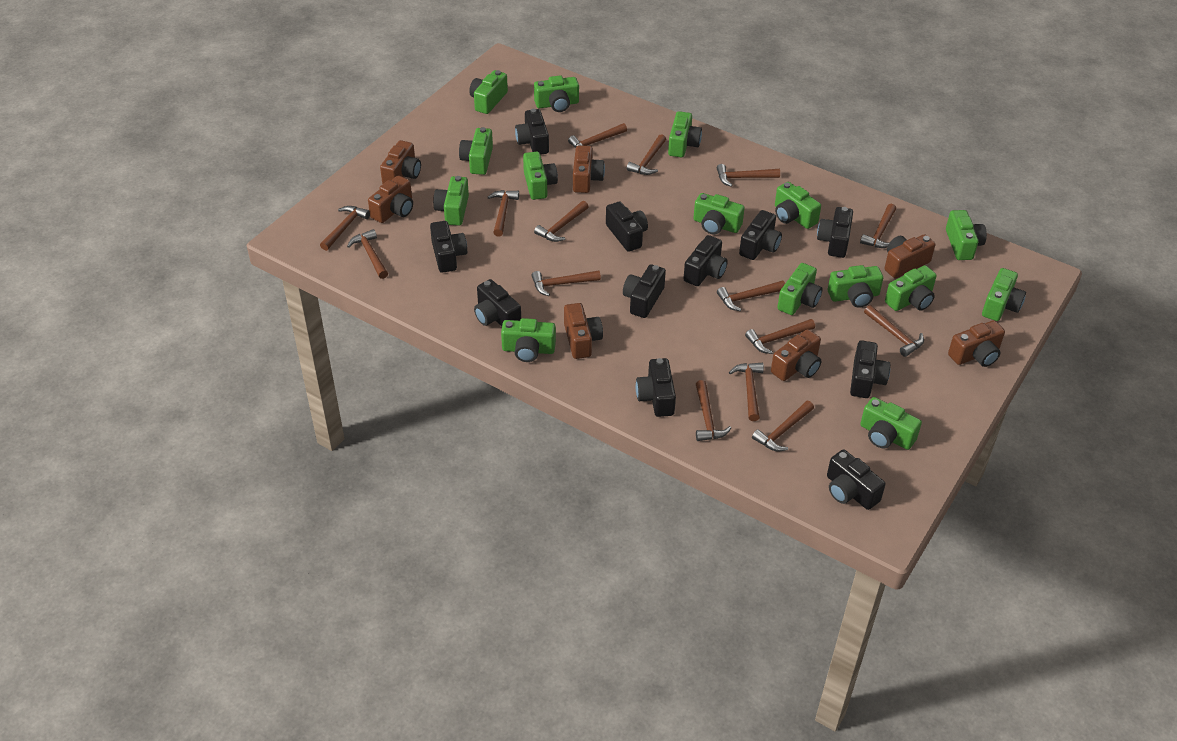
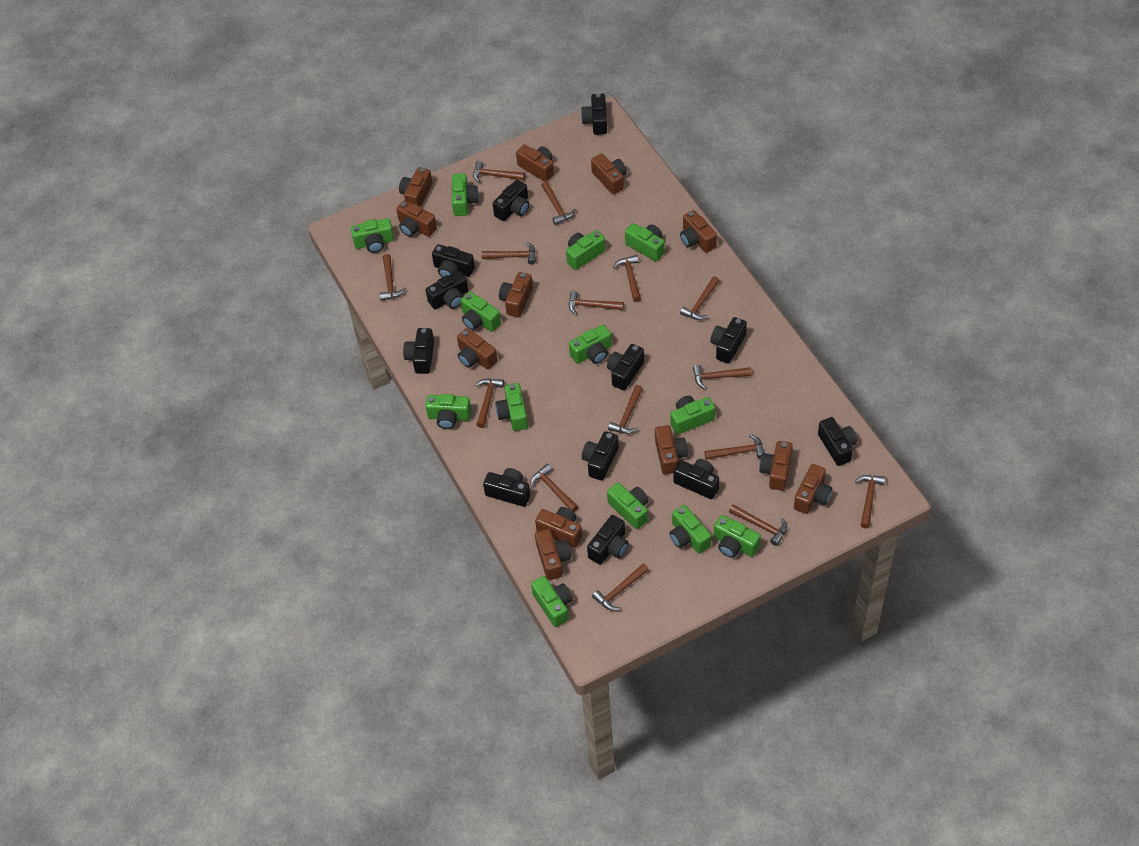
black camera: [430,221,467,273] [474,279,521,326] [515,109,549,155] [606,201,648,252] [623,264,666,318] [636,358,676,417] [683,235,728,286] [739,210,782,260] [817,207,853,258] [827,449,886,510] [850,340,890,398] = 11 -> [403,328,434,374] [426,271,468,309] [432,244,475,277] [483,468,531,507] [493,180,530,221] [581,93,607,135] [582,431,619,481] [587,515,629,565] [607,344,644,390] [673,459,719,499] [710,317,747,364] [818,417,857,466] = 12
brown camera: [368,175,413,223] [380,140,421,184] [564,303,603,359] [573,145,605,193] [771,329,821,381] [885,234,935,278] [948,320,1005,367] = 7 -> [396,200,437,237] [399,167,433,207] [457,328,497,369] [499,272,533,317] [516,145,554,182] [535,507,582,548] [535,529,571,580] [591,153,627,195] [655,425,688,474] [680,210,717,253] [759,441,793,491] [794,464,832,514] = 12
green camera: [433,176,469,226] [459,127,493,175] [469,70,508,114] [501,318,556,362] [523,152,558,200] [534,75,579,112] [668,111,702,158] [693,193,745,234] [775,182,821,229] [777,263,823,315] [828,265,883,308] [860,397,922,450] [885,265,937,311] [946,210,987,260] [982,268,1026,321] = 15 -> [351,218,394,253] [425,394,471,429] [452,173,479,216] [461,292,501,332] [495,383,528,431] [531,576,573,627] [566,230,606,270] [569,325,612,364] [607,483,649,529] [625,223,665,261] [670,395,715,435] [670,505,711,554] [714,515,761,558] = 13

